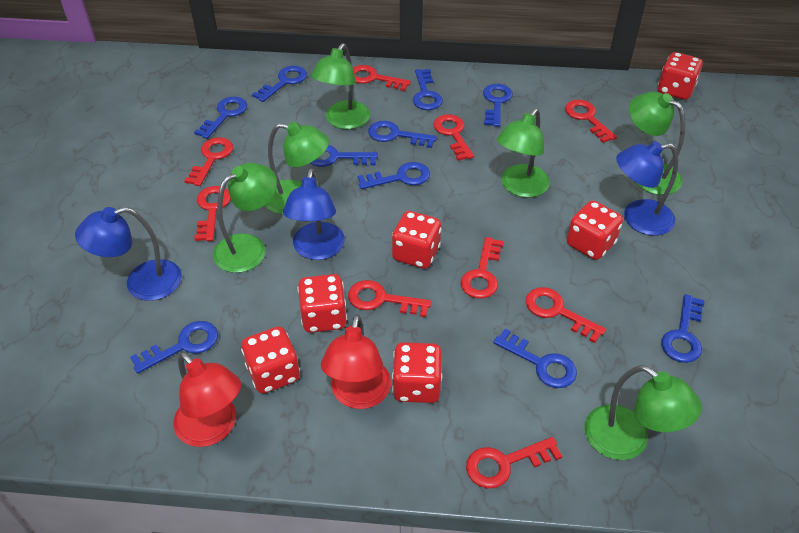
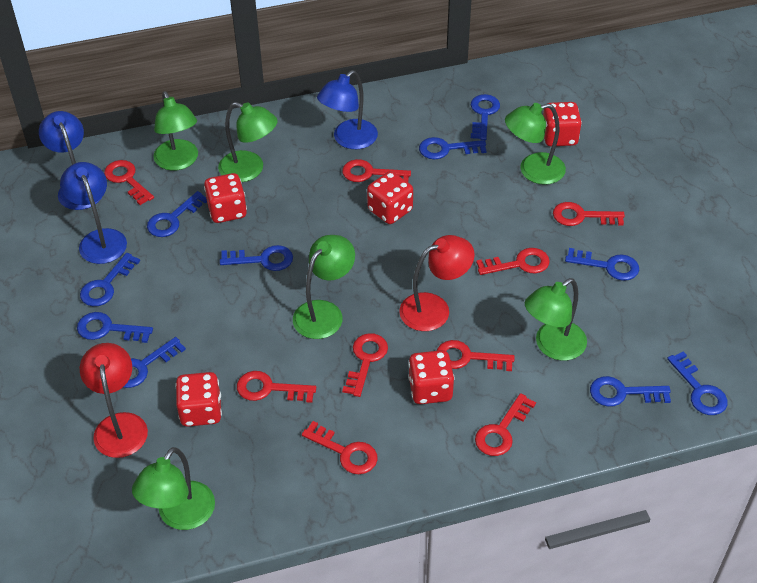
red dice: [241,327,300,393] [298,274,347,333] [392,211,441,269] [392,342,442,403] [567,200,623,260] [658,52,703,100] = 6 -> [175,372,222,427] [204,173,247,223] [367,171,413,224] [408,350,455,404] [543,102,582,146] = 5

